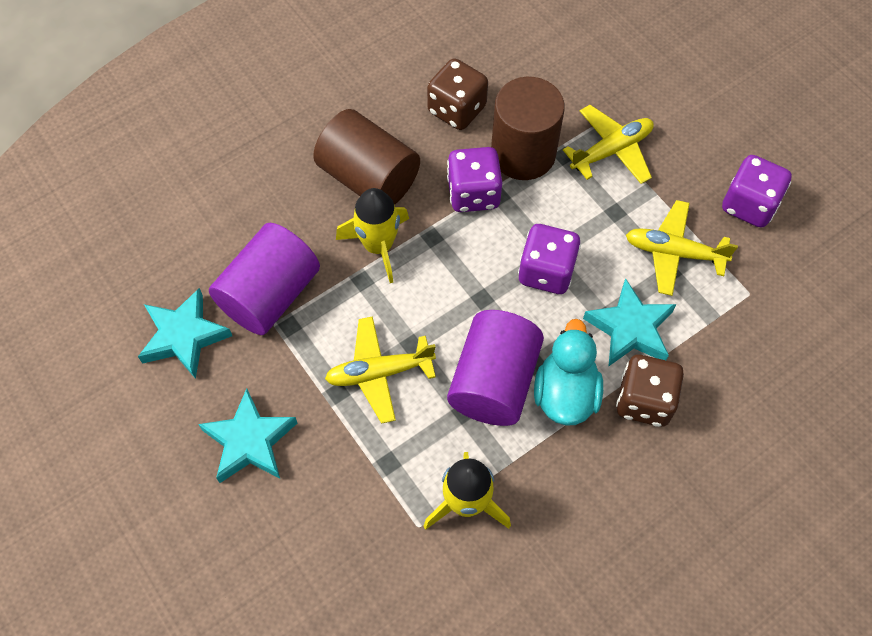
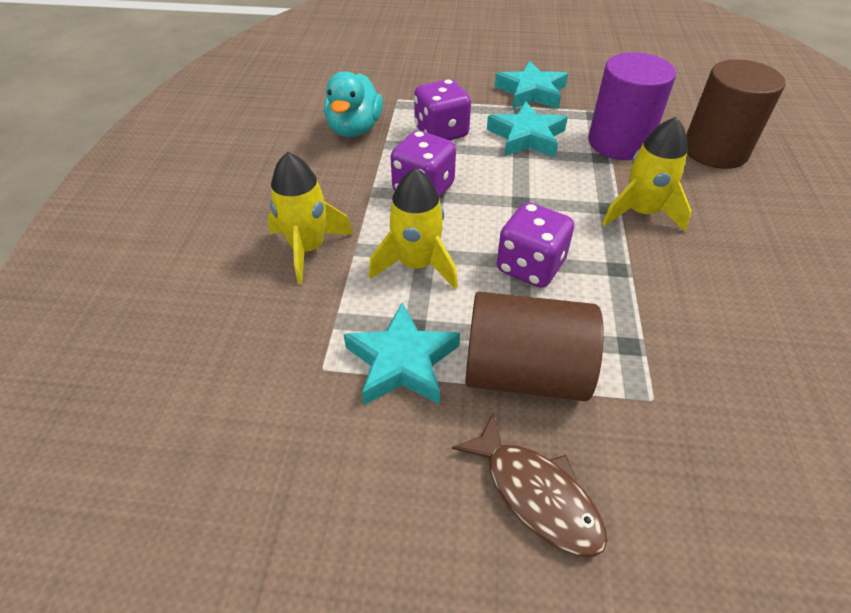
brown dice: [427,58,488,130] [616,355,684,427] = 2 -> none = 0
brown fish: none = 0 -> [452,413,608,557] = 1
purple cylinder: [209,223,320,335] [447,310,544,426] = 2 -> [588,52,676,160] = 1
yellow plane: [325,316,436,424] [563,105,654,184] [626,200,738,296] = 3 -> none = 0
yellow rocket: [336,188,409,283] [423,452,511,530] = 2 -> [268,152,353,284] [369,168,458,289] [602,117,692,232] = 3

